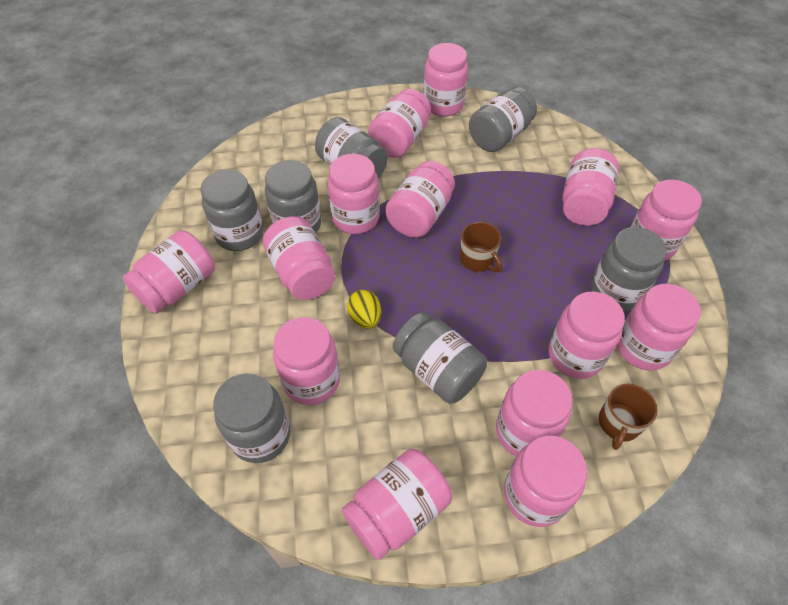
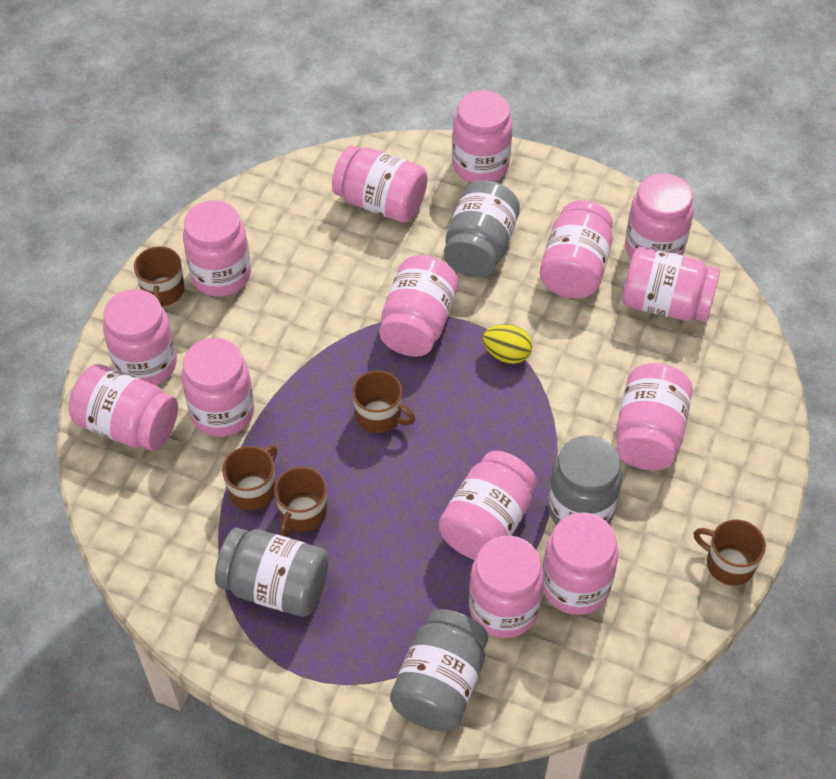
brown mug: [460,222,502,272] [599,384,658,450] = 2 -> [134,246,184,307] [222,445,277,510] [274,467,327,537] [352,370,415,433] [694,519,766,585] = 5
grey jar: [201,170,263,251] [213,373,291,463] [265,160,321,233] [315,117,388,178] [393,312,487,404] [469,87,537,152] [591,227,667,311] = 7 -> [215,528,329,617] [390,609,488,731] [444,180,520,278] [548,435,622,525] = 4

